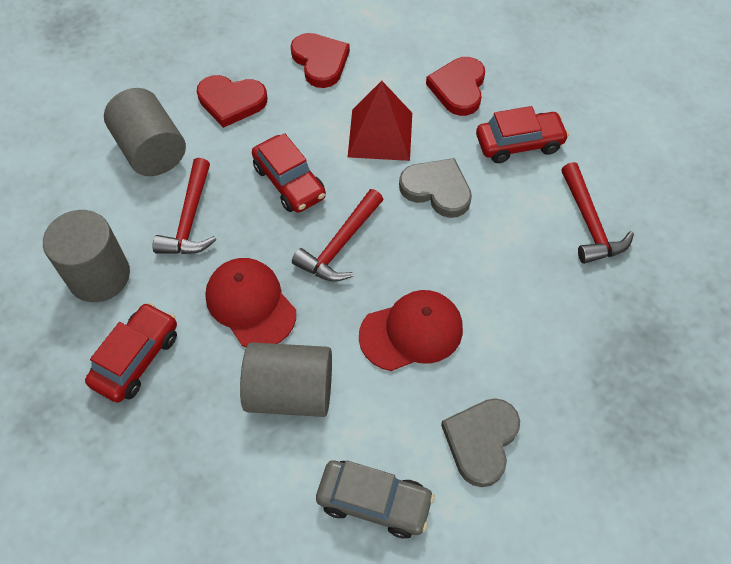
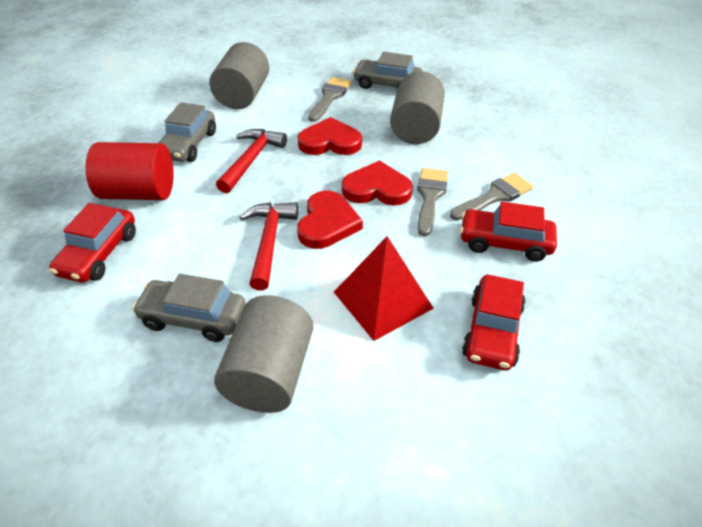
grey brush: none = 0 -> [308,77,352,122] [417,168,448,236] [450,173,533,220] = 3
grey car: [316,460,435,539] = 1 -> [132,274,246,342] [158,103,216,162] [353,52,423,89] = 3
grey heart: [399,158,472,218] [441,398,520,487] = 2 -> none = 0
red cap: [205,258,296,347] [359,290,463,371] = 2 -> none = 0
red cylinder: none = 0 -> [86,142,174,200] = 1
red hammer: [152,158,217,254] [292,189,384,282] [561,162,634,264] = 3 -> [216,129,287,193] [240,202,298,291] = 2

